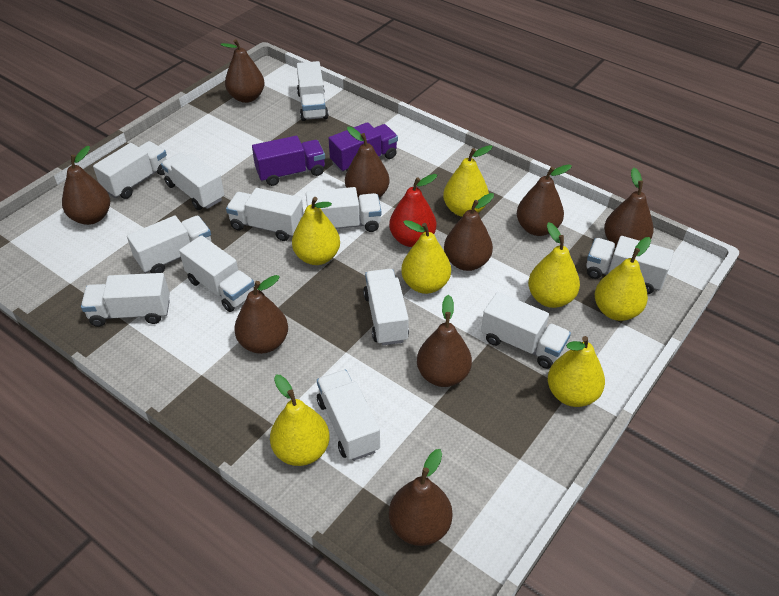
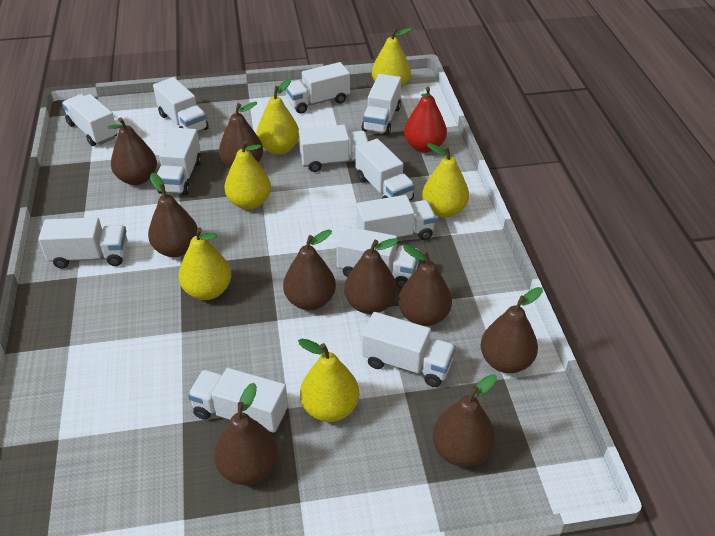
purple truck: [252,136,325,186] [328,122,398,172] = 2 -> none = 0
yellow pear: [270,375,330,466] [292,197,340,265] [401,220,451,294] [443,145,493,217] [528,222,580,308] [548,336,605,407] [595,237,651,321] = 7 -> [179,227,231,300] [224,140,271,210] [257,79,299,155] [298,339,359,422] [372,28,412,88] [422,143,469,217] = 6

